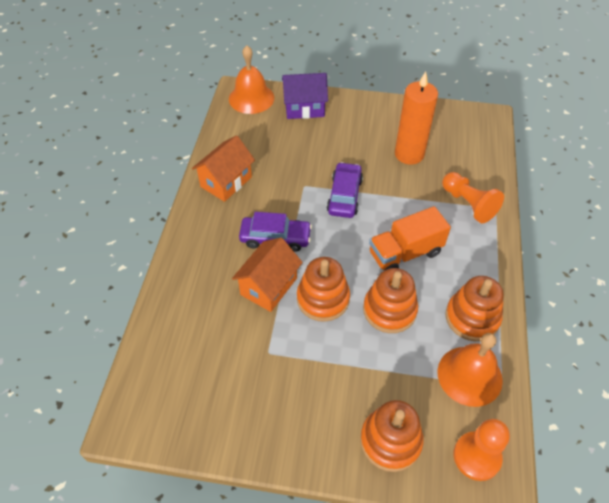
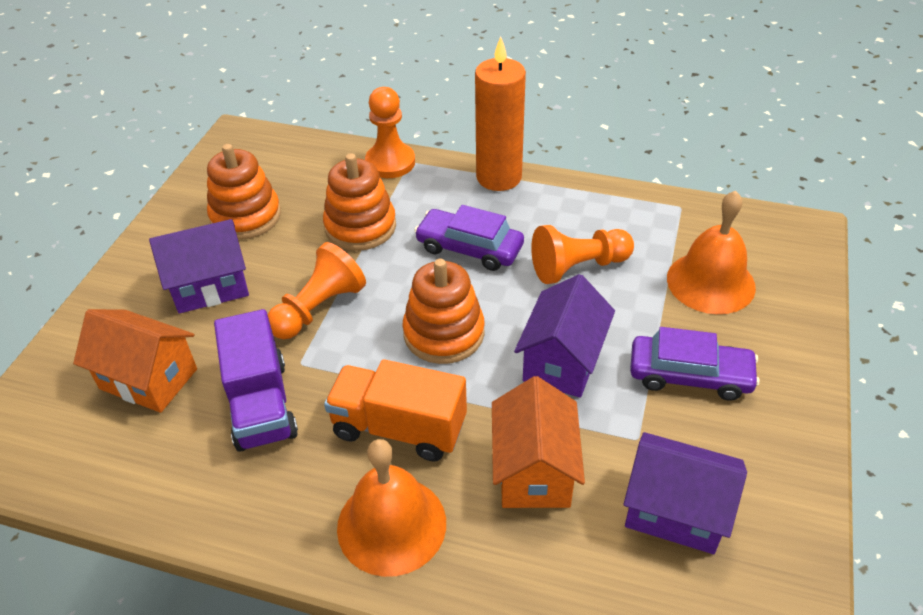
orange pawn: [442,172,504,224] [454,419,510,481] = 2 -> [268,242,366,339] [365,87,415,178] [531,225,634,284] = 3
orange stacking toy: [297,257,350,322] [360,400,424,472] [363,268,418,333] [445,276,504,341] = 4 -> [207,144,281,240] [323,153,396,251] [402,259,485,364] = 3
purple house: [282,73,328,119] = 1 -> [149,219,249,314] [514,274,615,398] [623,432,747,554] = 3
purple truck: none = 0 -> [214,309,298,452] = 1

